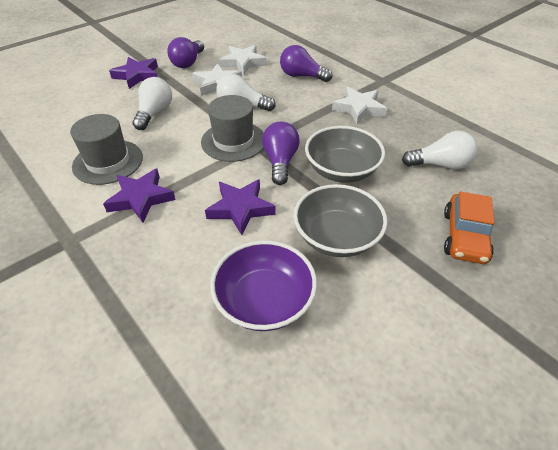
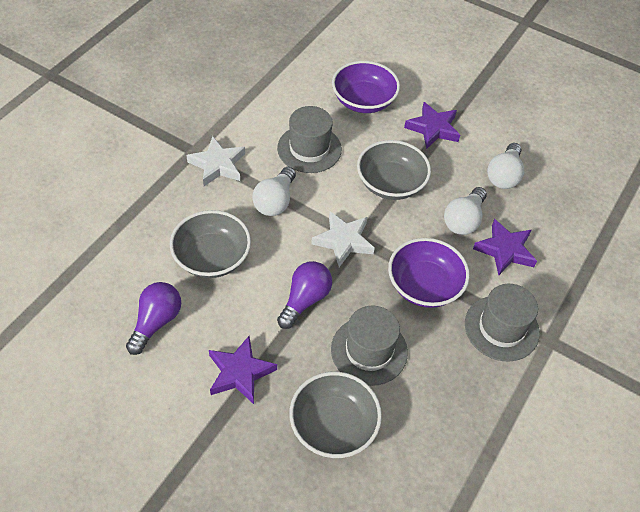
grey bowl: [293,184,388,257] [305,126,385,183] = 2 -> [170,210,251,278] [289,372,382,458] [357,140,431,200] = 3
grey hat: [70,114,143,185] [201,95,264,162] = 2 -> [277,106,342,173] [331,306,408,386] [465,284,540,361] = 3
orange car: [444,191,494,264] = 1 -> none = 0
purple bowl: [210,240,317,331] = 1 -> [332,61,400,113] [388,238,470,308] = 2
purple light bulb: [167,37,204,68] [262,122,300,185] [280,45,332,82] = 3 -> [126,282,181,355] [277,261,332,329] = 2
white star: [192,63,242,96] [219,45,267,75] [332,87,387,124] = 3 -> [186,136,245,186] [311,211,375,267] = 2

